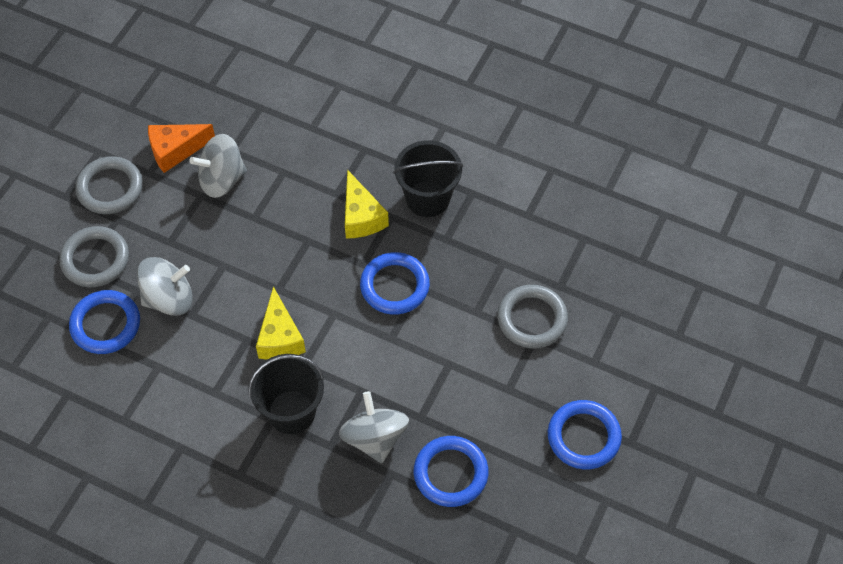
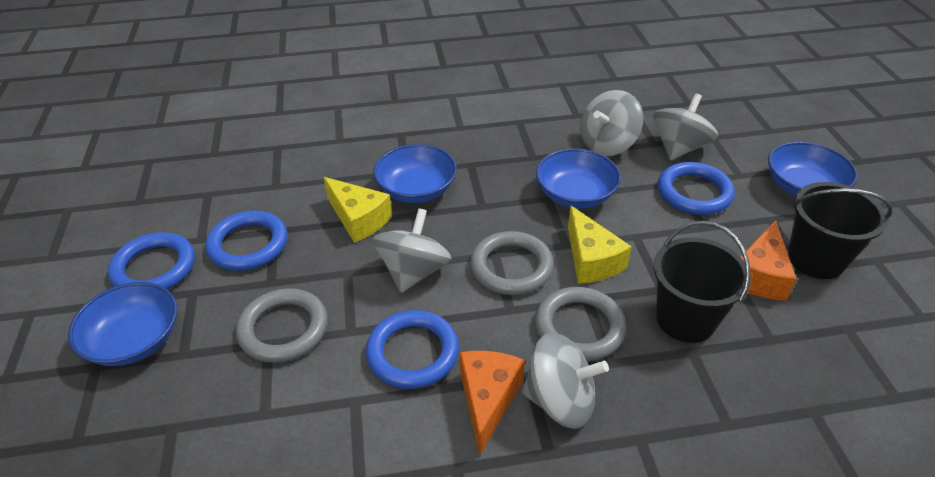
blue bowl: none = 0 -> [68,282,177,366] [373,144,457,203] [536,149,621,208] [768,142,857,196] = 4
grey spinning top: [137,257,193,316] [189,134,247,198] [339,391,409,463] = 3 -> [373,208,452,293] [522,332,609,429] [580,90,643,156] [653,93,718,161] = 4
orange cheese: [148,124,215,173] = 1 -> [460,351,525,456] [740,220,796,301] = 2

